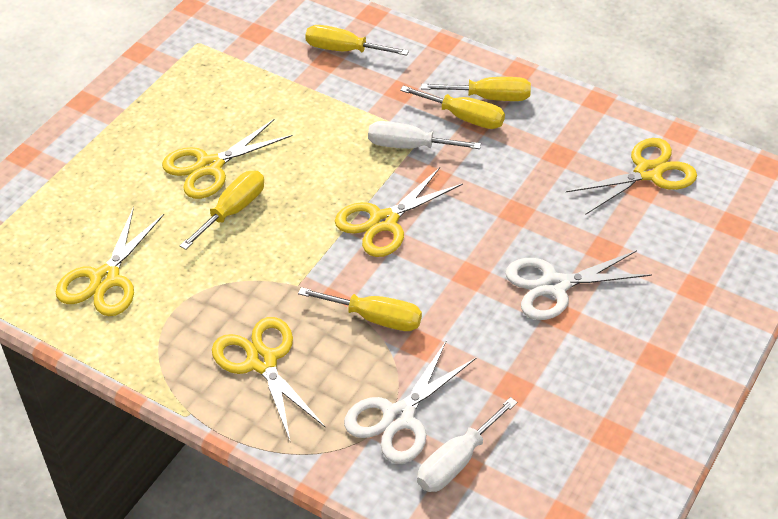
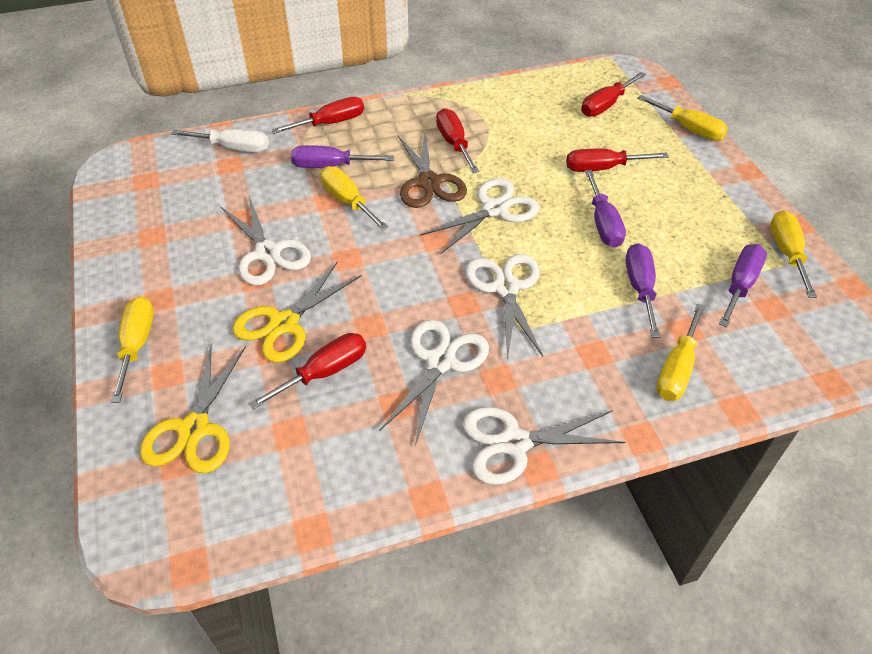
brown scissors: none = 0 -> [398,133,467,208] = 1
purple screwdriver: none = 0 -> [291,145,394,168] [585,170,626,247] [626,243,660,338] [719,244,767,327] = 4
red screwdriver: none = 0 -> [248,333,366,410] [272,97,364,134] [436,108,479,173] [566,149,669,172] [581,72,646,117] = 5
white scissors: [344,341,477,464] [505,250,652,320] = 2 -> [220,196,311,286] [379,320,489,446] [420,178,540,254] [462,407,626,485] [465,254,543,360] = 5
white screwdriver: [368,121,481,149] [417,397,517,492] = 2 -> [171,129,269,153] = 1
yellow scissors: [56,207,164,316] [162,119,293,199] [212,317,326,440] [335,167,463,257] [566,138,697,215] = 5 -> [140,344,246,473] [232,261,362,363] = 2

